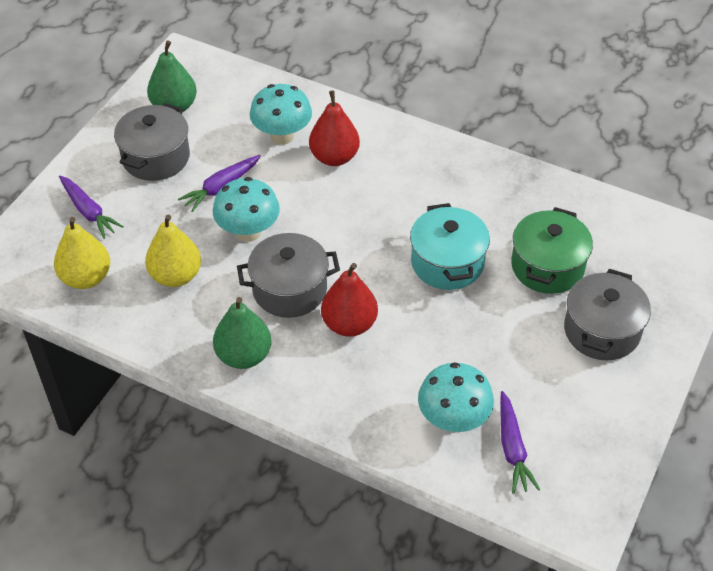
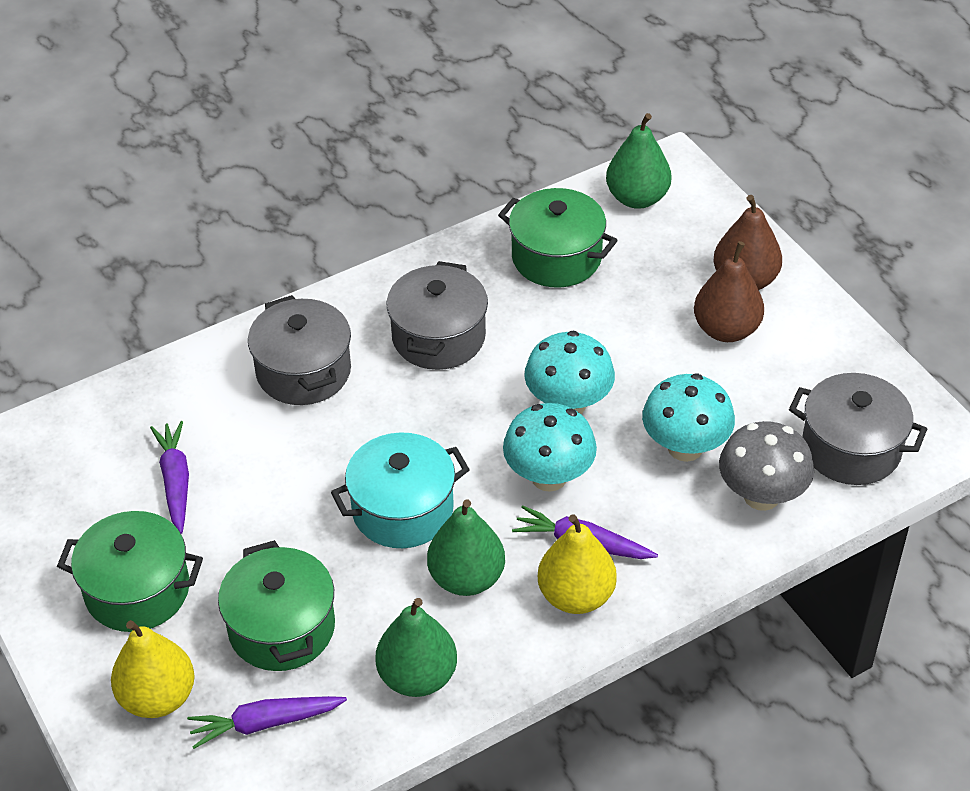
brown pear: none = 0 -> [694,241,764,342] [714,195,782,290] = 2
green pear: [147,41,197,112] [213,297,271,369] = 2 -> [375,598,457,697] [427,499,505,596] [606,113,672,209] = 3
green pot: [511,207,593,294] = 1 -> [57,511,203,632] [218,540,335,671] [498,188,618,288] = 3
grey mushroom: none = 0 -> [719,421,814,511] = 1
red pear: [309,90,360,166] [321,263,378,337] = 2 -> none = 0

